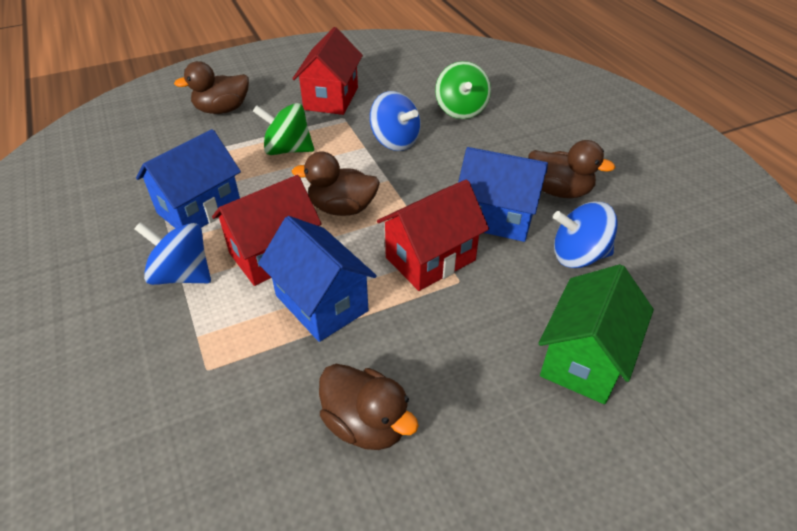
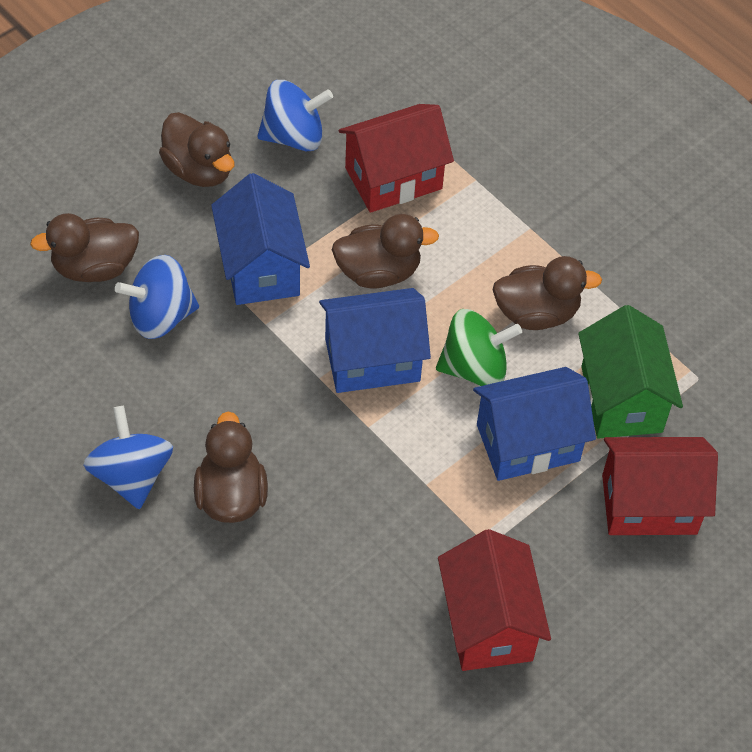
brown duck: [174,61,249,114] [292,151,380,216] [319,364,419,450] [528,140,615,198] = 4 -> [30,213,139,282] [159,112,234,187] [194,412,268,523] [332,214,439,288] [493,256,602,330] = 5
green spinning top: [253,103,314,155] [435,61,491,119] = 2 -> [436,309,522,386] = 1

